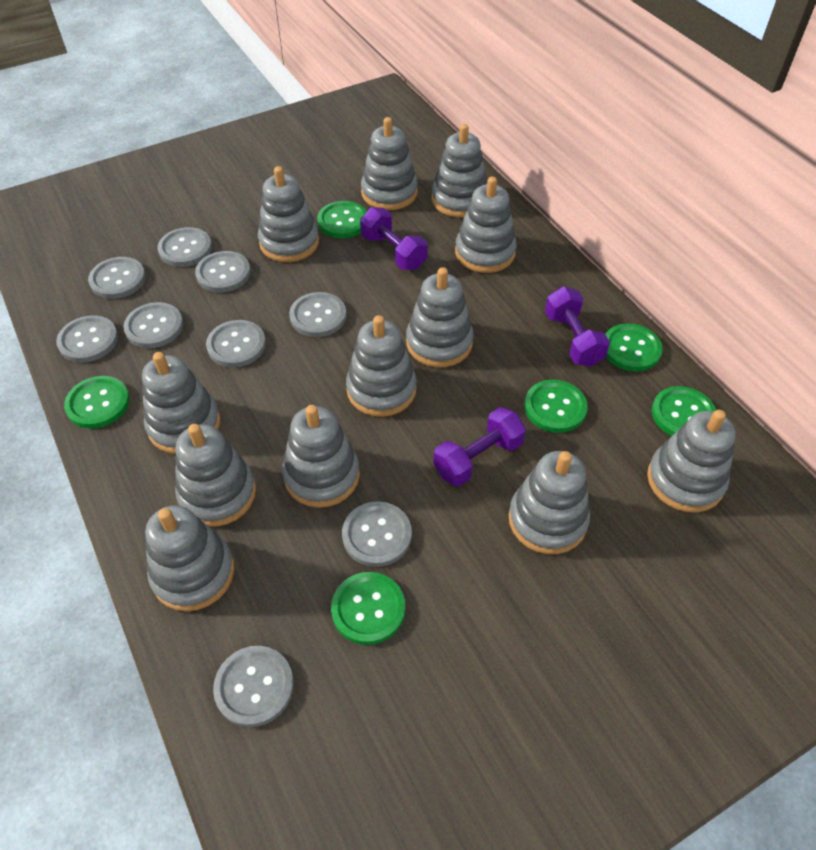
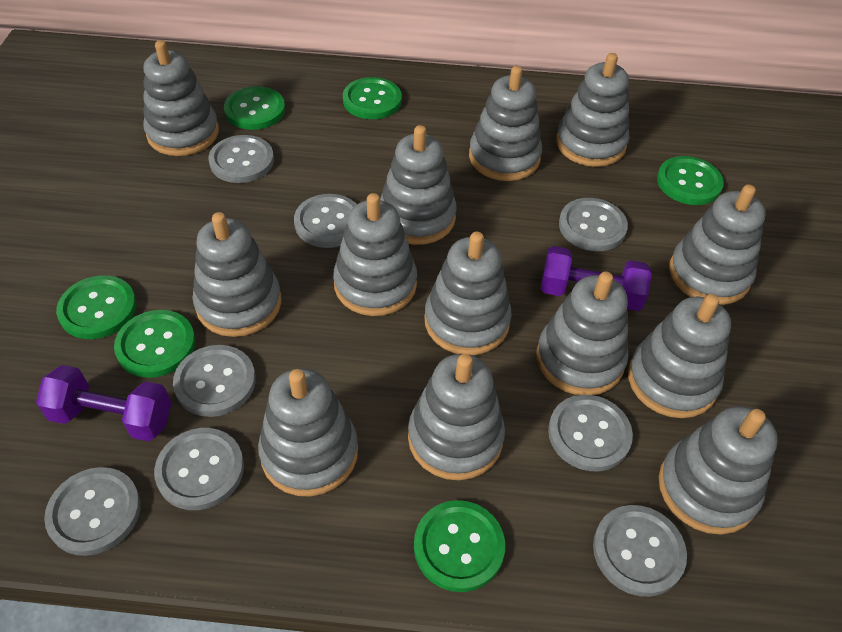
grey button: [56,315,118,363] [88,257,146,299] [123,302,183,348] [158,227,212,267] [195,251,251,293] [206,320,266,367] [213,646,294,727] [289,292,347,337] [342,501,412,567] = 9 -> [44,467,141,556] [154,428,244,510] [173,345,256,417] [208,135,274,183] [294,194,357,248] [548,395,633,471] [559,198,628,251] [593,505,687,597] = 8
grey stacking toy: [142,352,220,454] [145,505,234,611] [175,424,256,527] [258,166,319,262] [282,405,360,508] [346,315,417,417] [361,117,418,210] [406,267,474,367] [431,124,487,217] [455,177,517,273] [509,451,590,554] [647,410,736,512] = 12 -> [143,40,219,156] [192,212,281,337] [258,368,358,497] [333,193,417,316] [380,125,457,245] [408,354,505,480] [424,232,512,355] [469,66,542,181] [536,272,629,395] [556,53,629,167] [628,294,731,418] [659,406,778,534] [669,184,765,305] = 13
purple dumbbell: [360,207,428,270] [433,407,526,486] [545,287,610,367] = 3 -> [36,365,171,441] [541,246,652,311] = 2

